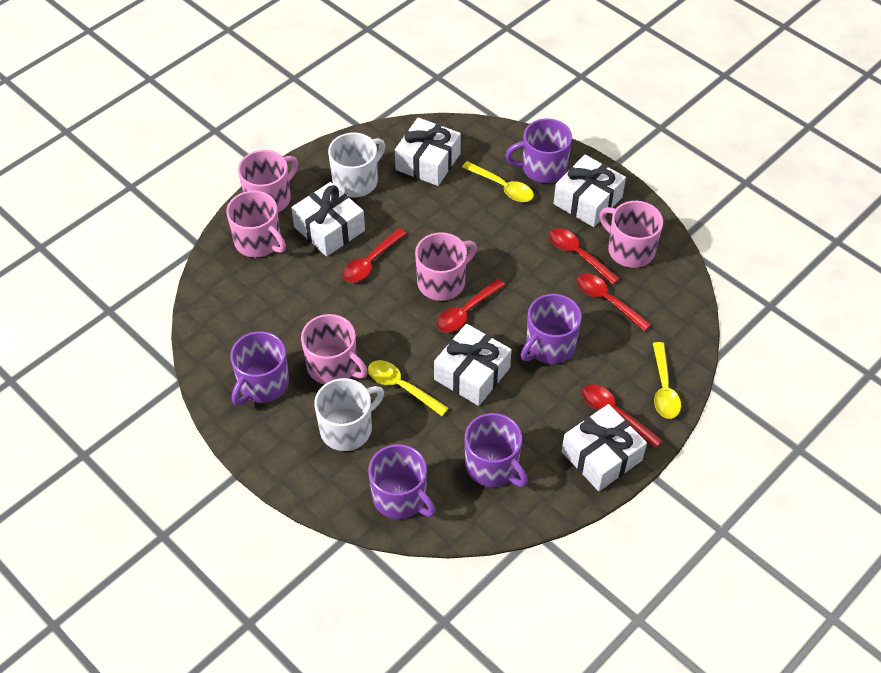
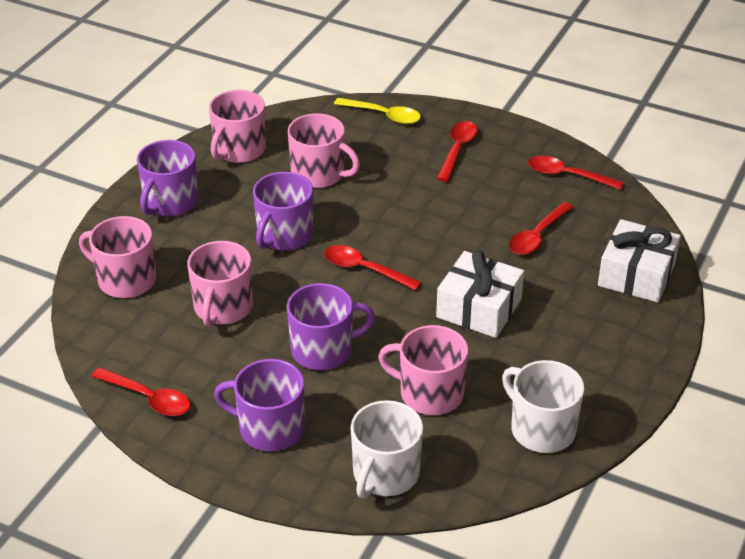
purple mug: [230,331,289,406] [368,444,436,519] [465,413,528,487] [505,119,572,183] [521,294,582,364] = 5 -> [137,140,198,217] [214,359,305,451] [253,172,313,251] [287,283,375,370] = 4
white gift: [291,182,365,257] [395,117,461,186] [434,324,512,406] [554,155,626,227] [562,404,647,491] = 5 -> [436,250,524,338] [598,219,681,303] = 2
yellow spoon: [368,360,449,416] [462,161,534,202] [653,342,681,419] = 3 -> [334,98,421,124] = 1

